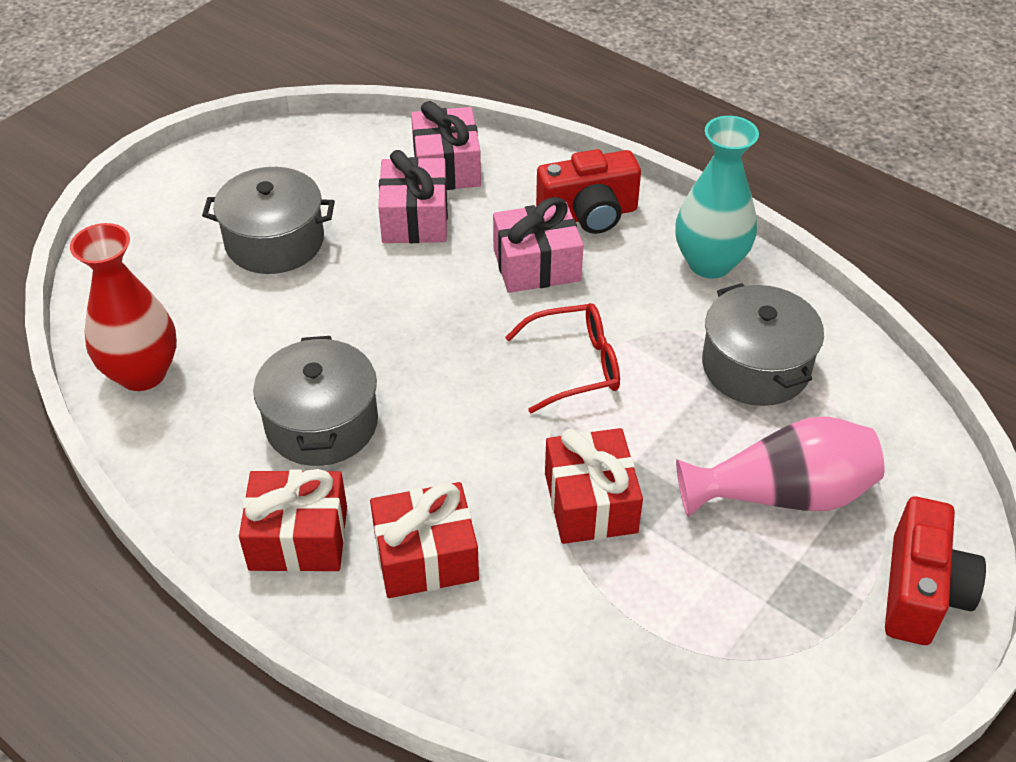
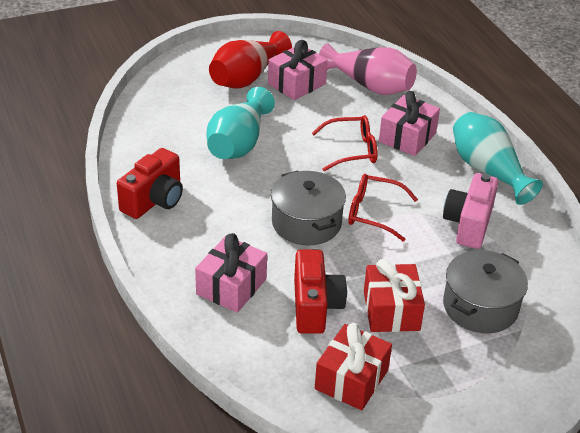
grey pot: [202,167,335,274] [253,336,378,466] [702,283,824,406] = 3 -> [271,170,346,246] [443,250,528,333] = 2
pink camera: none = 0 -> [443,173,498,249] = 1
red gift: [239,469,347,572] [370,482,479,598] [545,428,643,544] = 3 -> [315,323,392,410] [364,259,425,332] = 2
red glasses: [505,303,620,413] = 1 -> [312,115,377,171] [348,174,418,242] = 2
turquoise vase: [675,116,759,278] = 1 -> [206,87,275,159] [453,112,543,205] = 2

